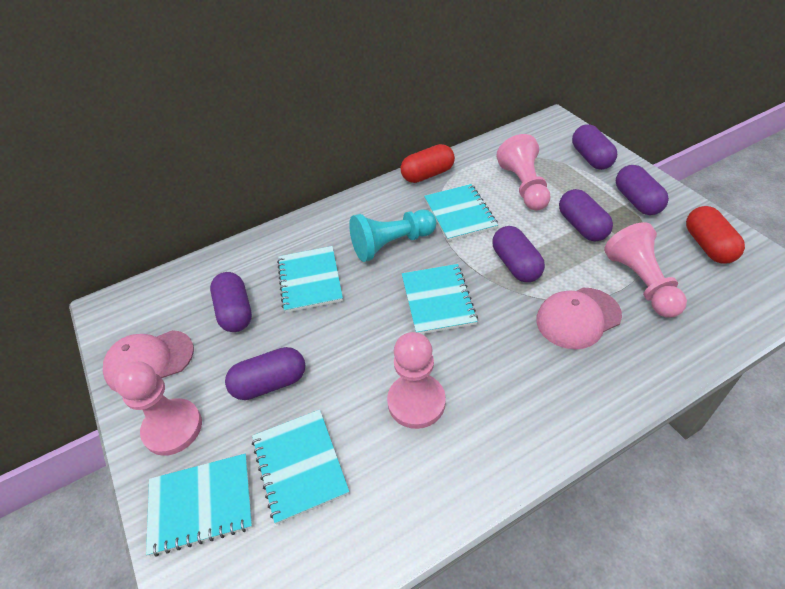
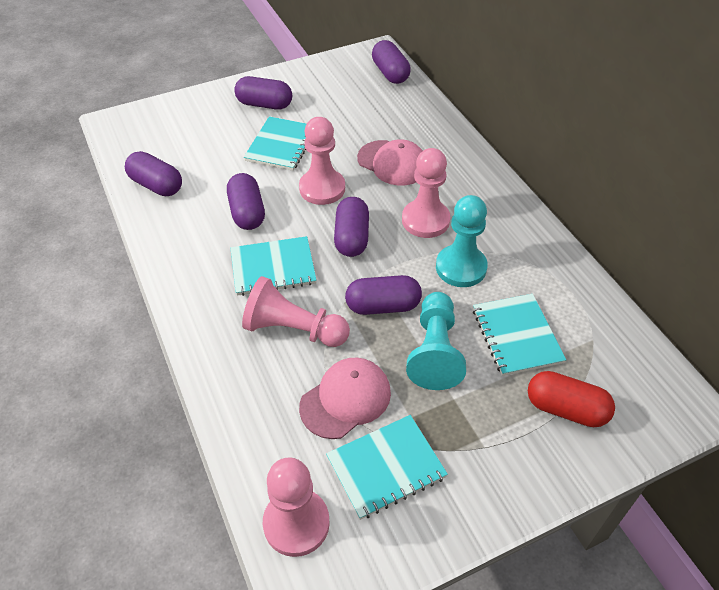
red capsule: [401,144,455,183] [686,206,745,264] = 2 -> [528,371,615,427] = 1
turquoise notebook: [146,454,253,557] [252,410,349,524] [277,246,343,313] [402,264,478,334] [424,184,498,241] = 5 -> [230,236,317,296] [244,116,306,171] [326,415,448,520] [473,294,566,376] = 4
turquoise pawn: [349,210,436,262] = 1 -> [406,292,466,390] [436,195,488,287] = 2

